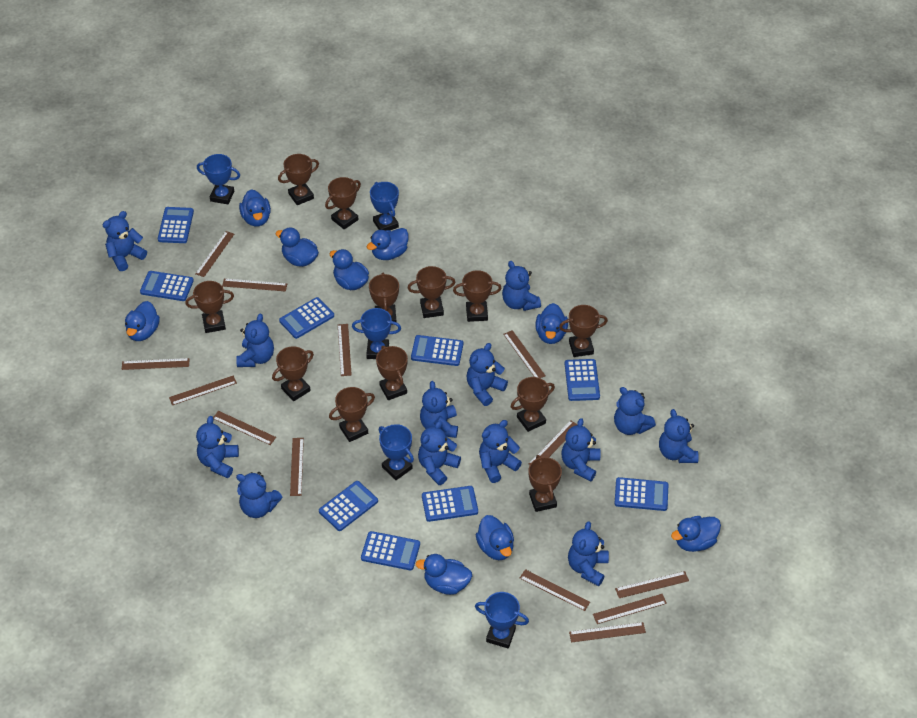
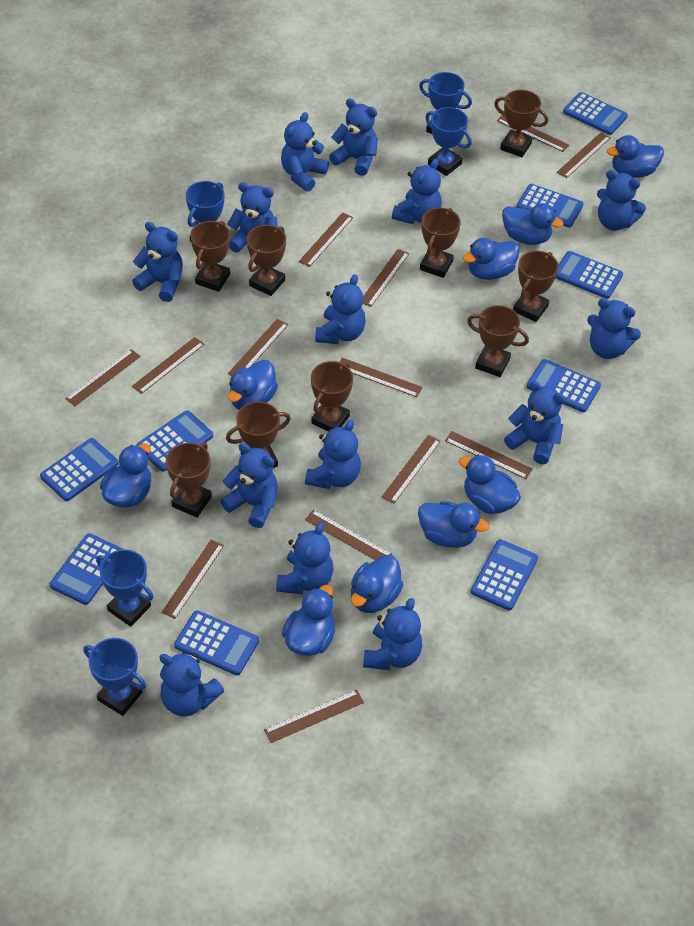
blue teddy bear: [103,211,147,271] [196,416,239,478] [236,314,274,367] [236,472,282,518] [418,421,461,485] [420,381,458,438] [467,343,508,406] [479,420,522,483] [502,261,541,311] [561,418,600,482] [568,521,609,586] [614,387,656,435] [659,409,699,463] = 13 -> [132,222,183,302] [159,652,224,717] [220,443,278,528] [227,182,278,252] [276,522,333,594] [281,112,329,192] [305,420,361,489] [315,274,366,344] [329,99,378,176] [363,598,422,670] [392,159,442,224] [504,381,566,464] [587,298,641,359] [597,170,646,231] = 14
brown trophy: [185,281,234,333] [272,346,314,401] [278,154,319,205] [325,177,361,229] [329,387,375,442] [369,273,399,325] [376,346,408,400] [408,266,455,318] [453,270,502,322] [511,377,555,432] [528,455,562,512] [559,305,608,357] = 12 -> [166,442,212,518] [190,221,230,292] [226,401,291,468] [247,225,286,296] [311,361,353,432] [420,208,461,278] [467,305,529,377] [494,90,548,157] [513,251,559,322] = 9

